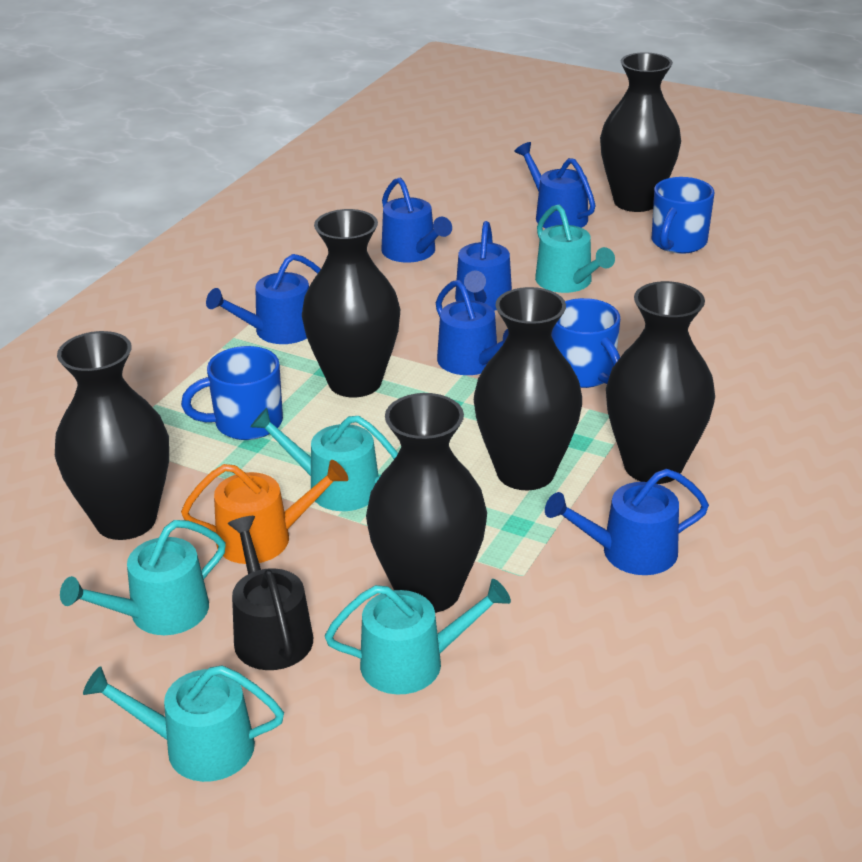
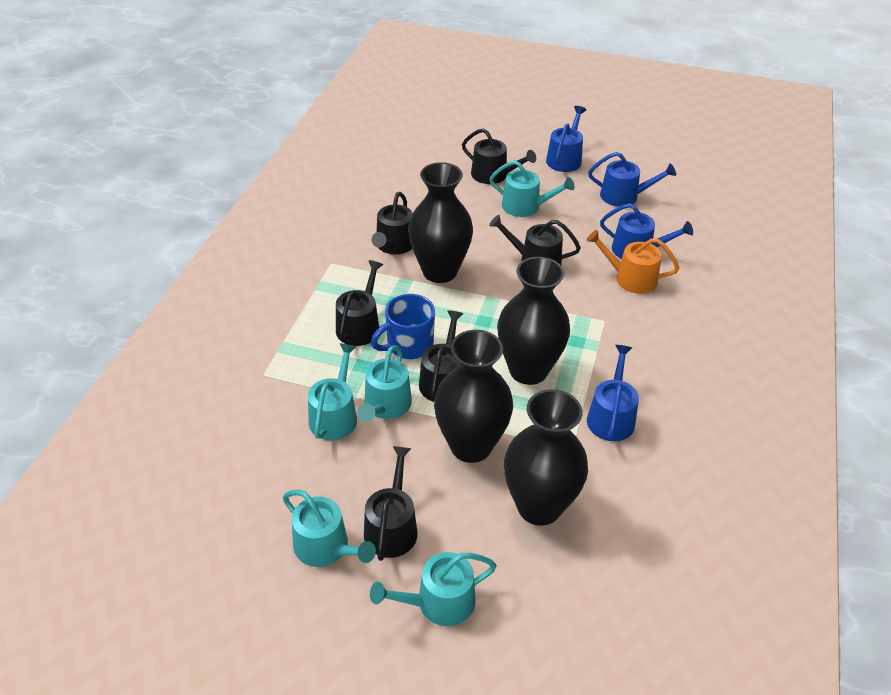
black vase: [55,331,169,540] [302,209,400,397] [366,393,487,613] [474,287,582,490] [600,52,681,212] [606,281,715,484] = 6 -> [408,162,473,283] [434,330,513,463] [497,257,570,385] [504,389,588,526] = 4
black watering can: [228,516,313,670] = 1 -> [336,260,384,346] [364,446,418,561] [372,192,413,254] [419,310,464,402] [462,128,536,184] [489,215,581,265] = 6
blue mug: [181,346,283,440] [551,298,620,388] [651,177,714,254] = 3 -> [371,294,435,359] = 1
blue watering can: [206,254,321,344] [381,178,452,262] [436,280,509,375] [455,221,512,311] [514,142,596,228] [545,469,709,575] = 6 -> [546,106,586,172] [587,345,639,441] [588,152,676,207] [600,203,693,259] = 4

